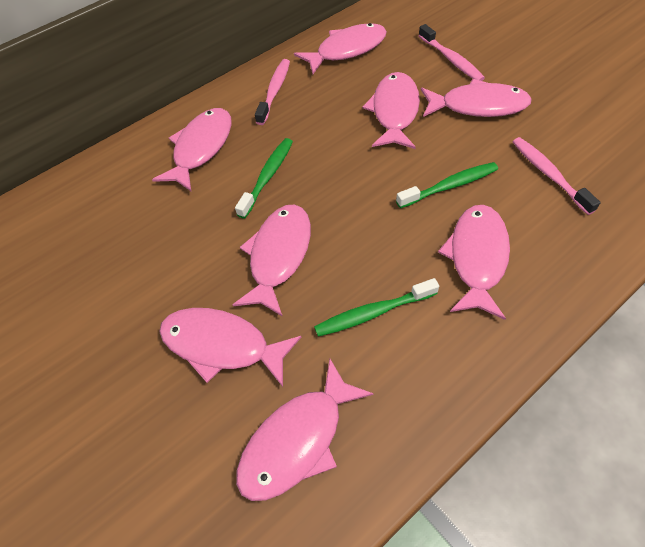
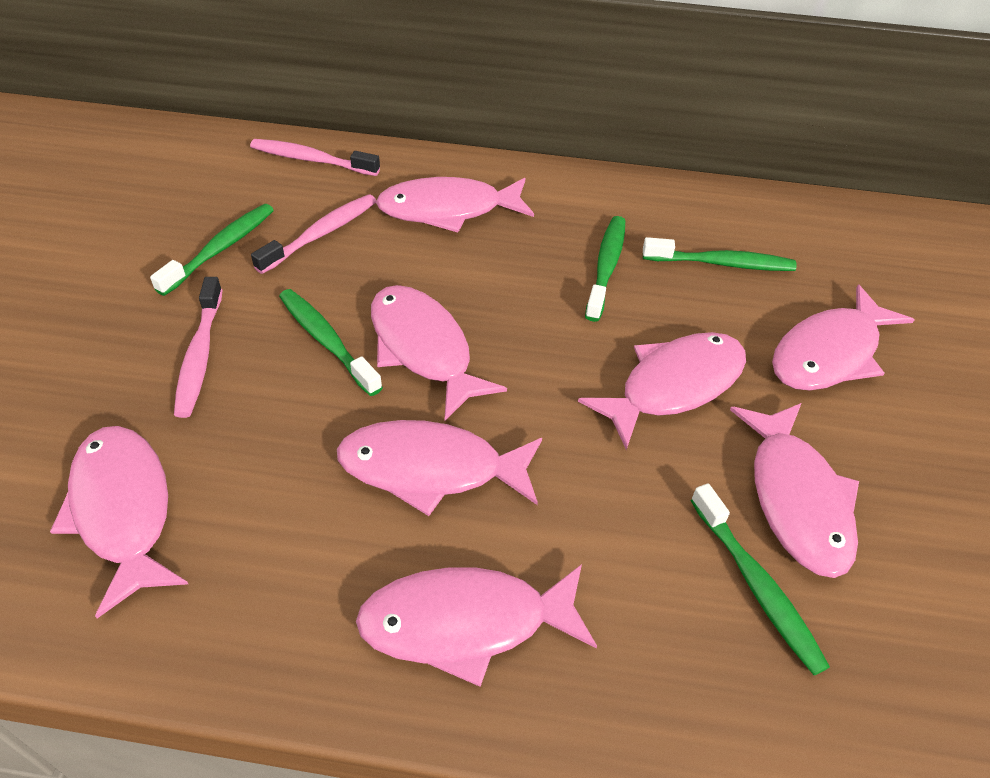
green toothbrush: [235,138,293,219] [314,278,439,337] [396,162,498,208] = 3 -> [150,204,274,296] [279,289,383,396] [585,216,625,322] [643,237,797,271] [690,484,830,675] = 5

